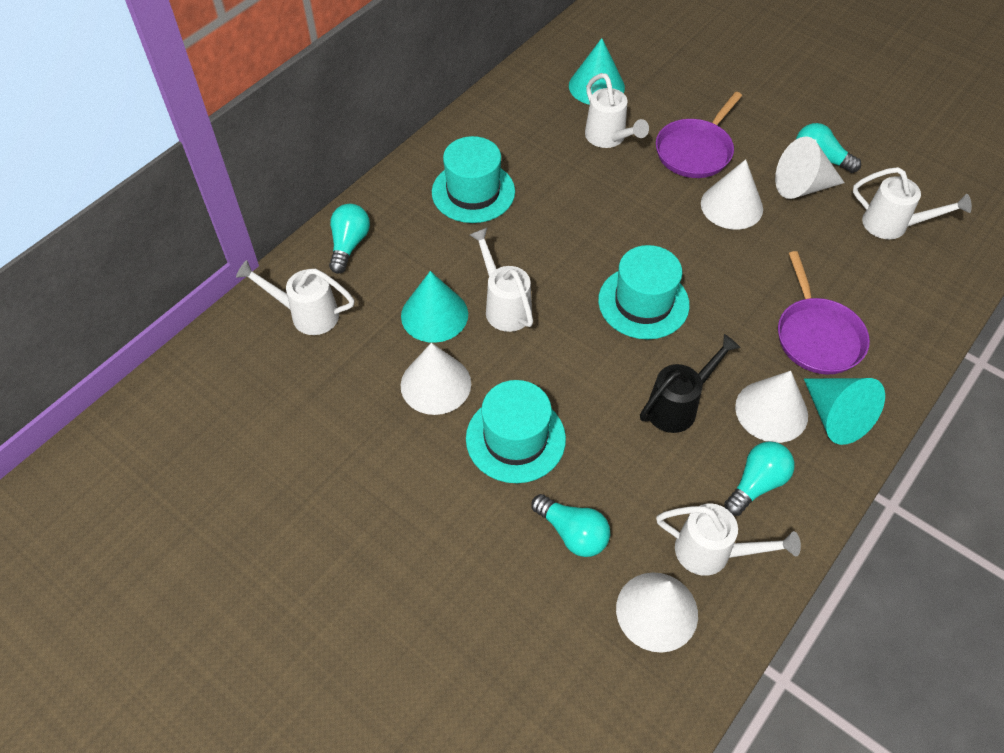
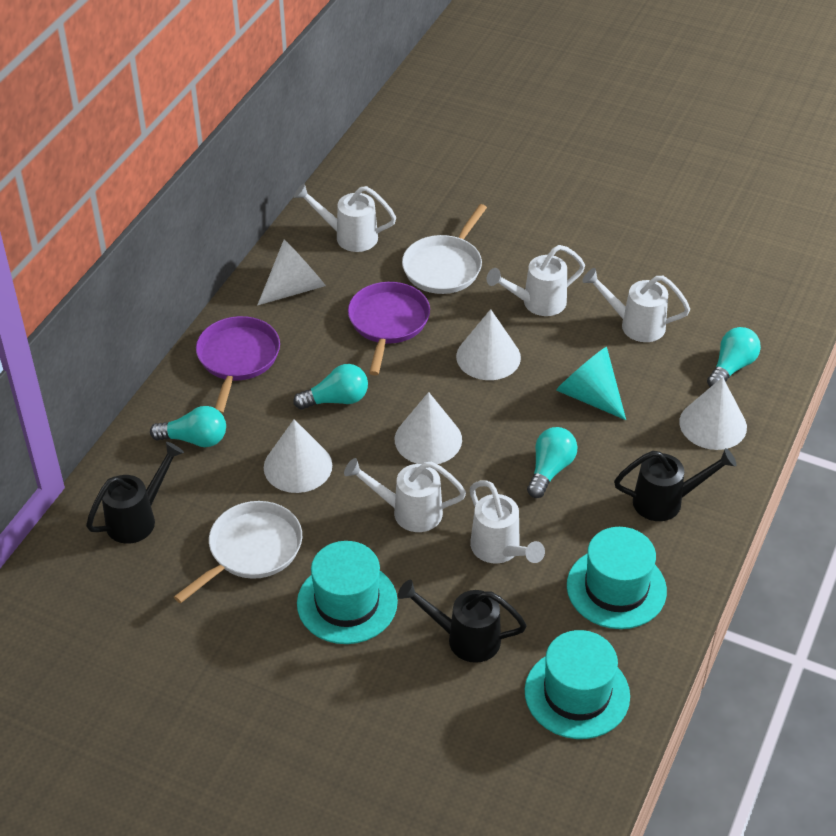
black watering can: [640,334,741,433] = 1 -> [86,442,184,544] [398,580,527,663] [614,448,737,521] = 3
turquoise cone: [401,271,468,343] [569,38,625,105] [804,378,885,445] = 3 -> [556,347,626,420] = 1
white pan: none = 0 -> [174,501,302,603] [402,204,487,294] = 2

